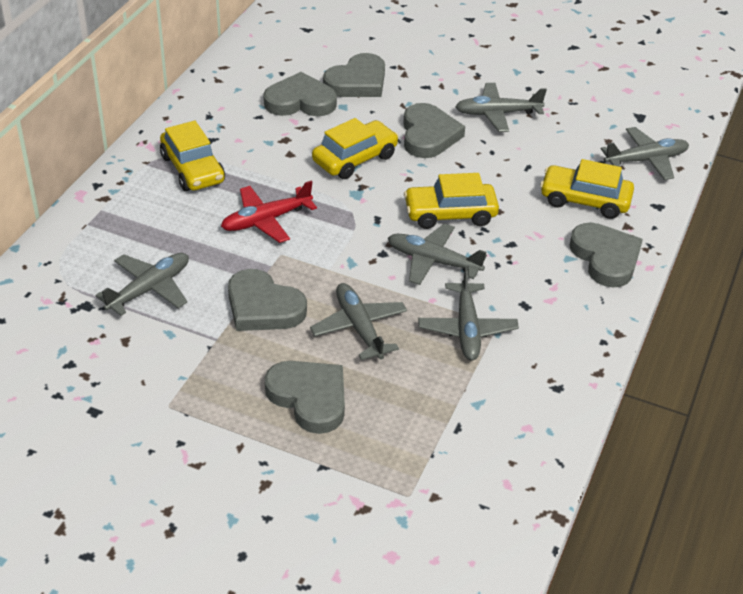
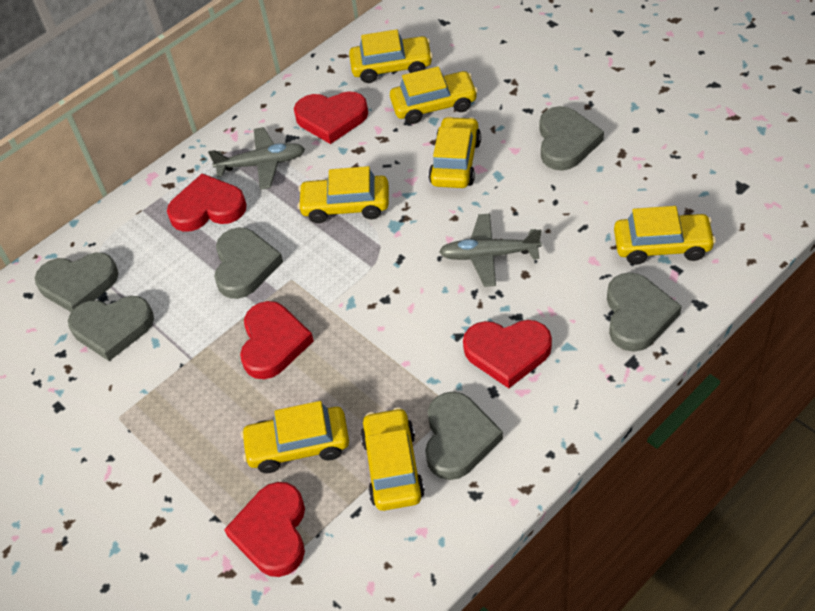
grey plane: [95,253,189,316] [310,283,407,360] [388,224,487,285] [418,266,519,361] [455,83,547,132] [601,127,689,180] = 6 -> [208,127,305,190] [439,214,542,287] = 2
red heart: none = 0 -> [167,173,247,232] [224,482,305,577] [240,301,314,379] [294,91,368,144] [463,320,552,388] = 5
red plane: [221,181,317,243] = 1 -> none = 0
yellow car: [160,121,225,191] [312,118,399,179] [404,173,499,229] [540,159,634,219] = 4 -> [241,401,349,473] [297,166,389,223] [349,29,433,83] [361,407,425,511] [390,66,478,124] [428,116,481,188] [614,206,716,265] = 7

